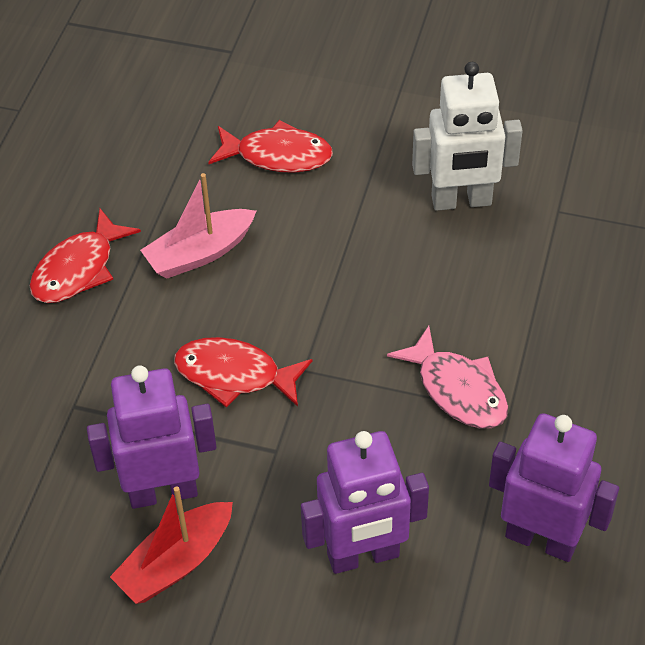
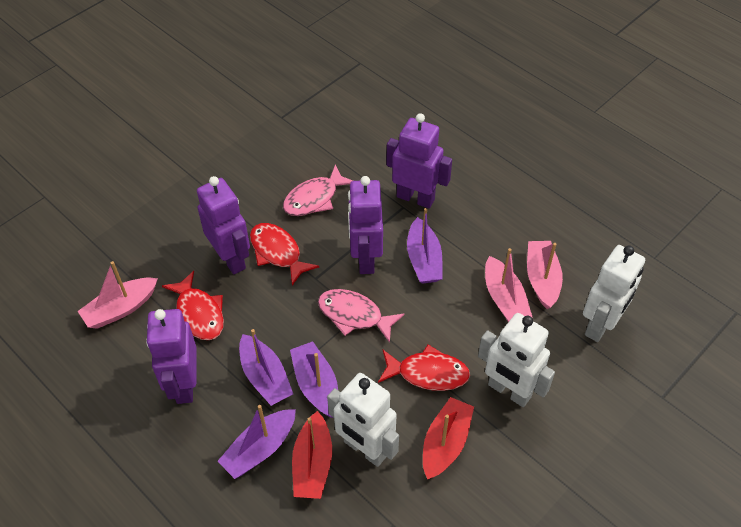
pink boat: [140,173,256,278] = 1 -> [78,261,158,329] [485,248,533,322] [527,241,563,309] = 3
pink fish: [387,326,508,428] = 1 -> [283,164,353,216] [318,289,404,343] = 2
purple boat: none = 0 -> [218,405,296,479] [239,329,293,406] [290,341,338,418] [407,208,443,284] = 4
purple robot: [87,365,216,509] [301,431,429,574] [489,413,619,562] = 3 -> [146,309,197,404] [197,176,250,275] [348,176,383,274] [386,113,452,209] = 4
red boat: [110,486,233,604] = 1 -> [292,411,332,499] [423,397,474,479] = 2
white robot: [412,62,523,211] = 1 -> [327,373,399,467] [478,313,555,407] [583,245,645,342] = 3

